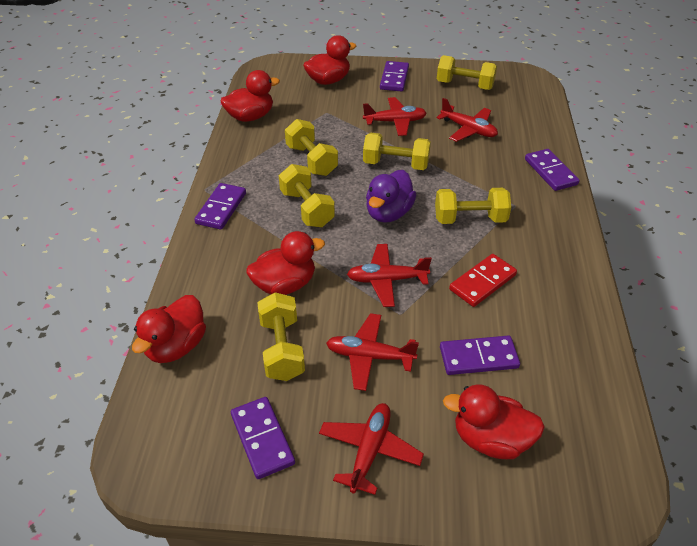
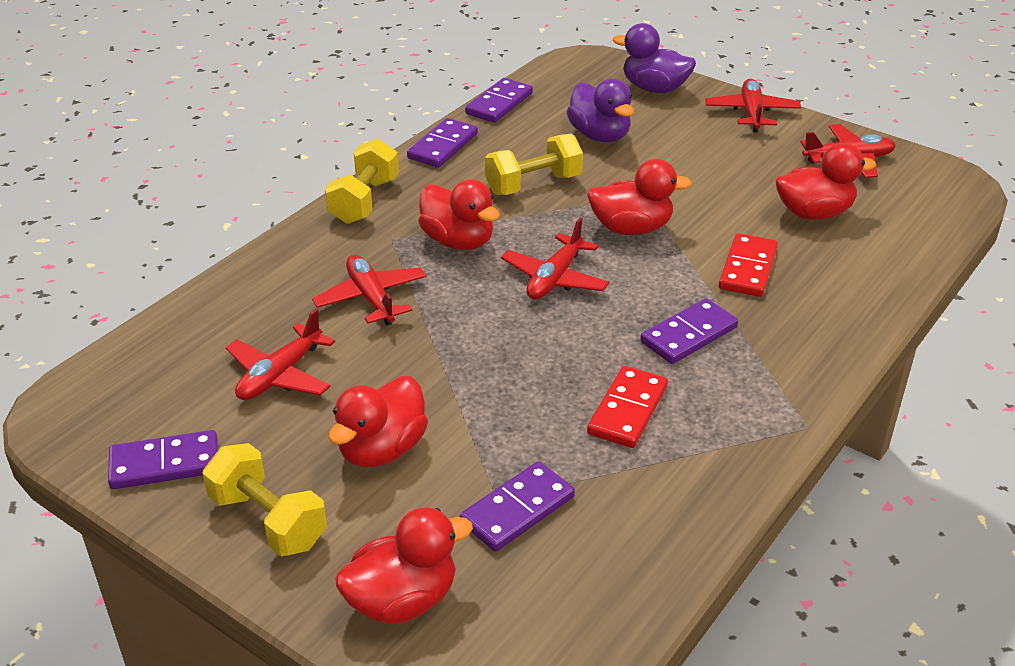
purple duck: [366,170,416,223] = 1 -> [567,79,634,142] [613,23,696,93] = 2
red domino: [449,254,517,307] = 1 -> [587,366,668,448] [719,233,778,297] = 2
yellow dumbbell: [257,292,305,381] [279,164,335,227] [285,119,338,176] [363,133,431,170] [435,188,511,224] [437,55,497,90] = 6 -> [203,443,327,557] [325,138,399,224] [485,134,583,195] = 3

